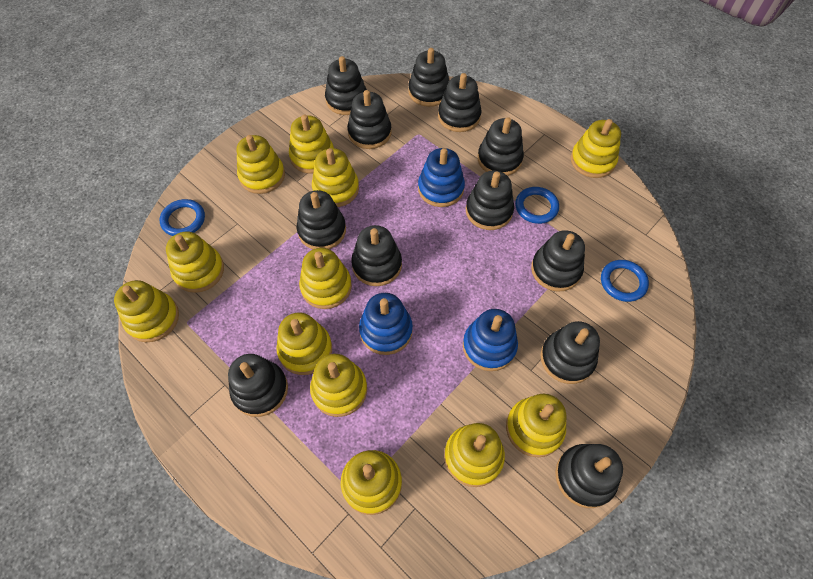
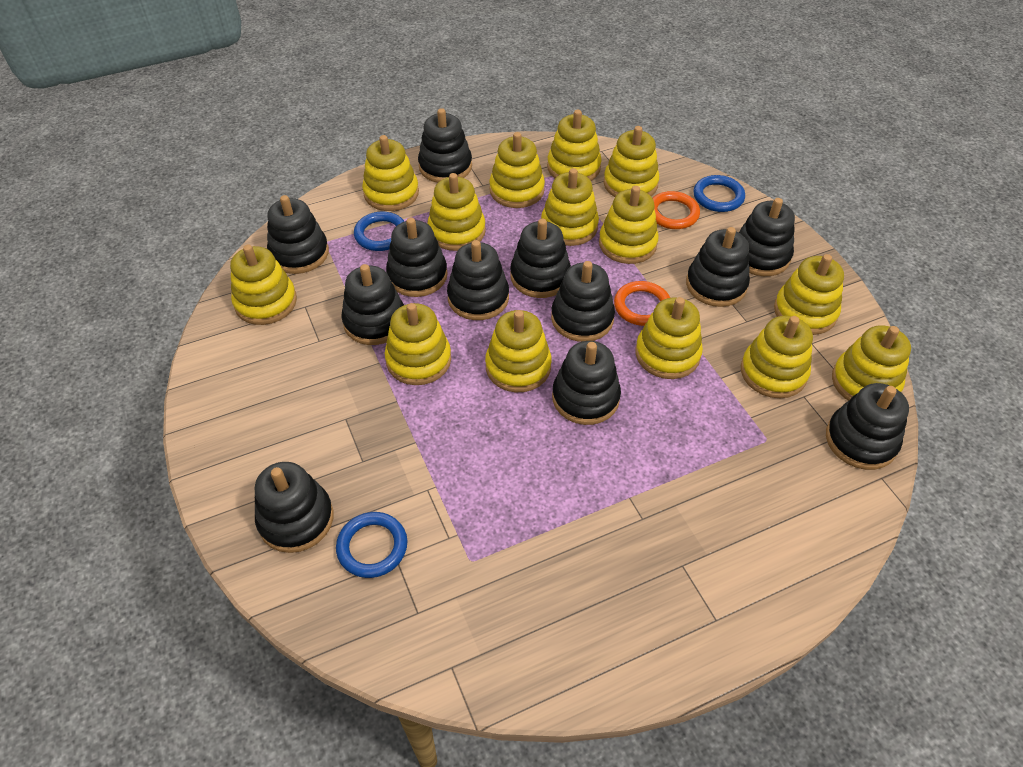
blue stacking toy: [359,293,413,355] [418,148,465,207] [463,309,518,371] = 3 -> none = 0
orange ring: none = 0 -> [614,281,670,326] [653,191,700,229] = 2
yellow stacking toy: [114,280,179,342] [166,232,224,293] [236,135,285,194] [276,313,332,375] [289,115,334,174] [299,248,352,309] [310,354,367,417] [312,148,359,207] [341,450,402,515] [444,423,505,487] [506,394,566,458] [571,119,621,178] = 12 -> [230,245,297,325] [362,135,419,211] [385,303,451,385] [427,173,486,251] [485,310,551,392] [489,132,545,208] [541,168,599,246] [547,109,602,181] [599,186,659,264] [604,126,660,197] [636,297,703,379] [741,316,813,398] [774,254,844,335] [832,325,911,401] = 14

